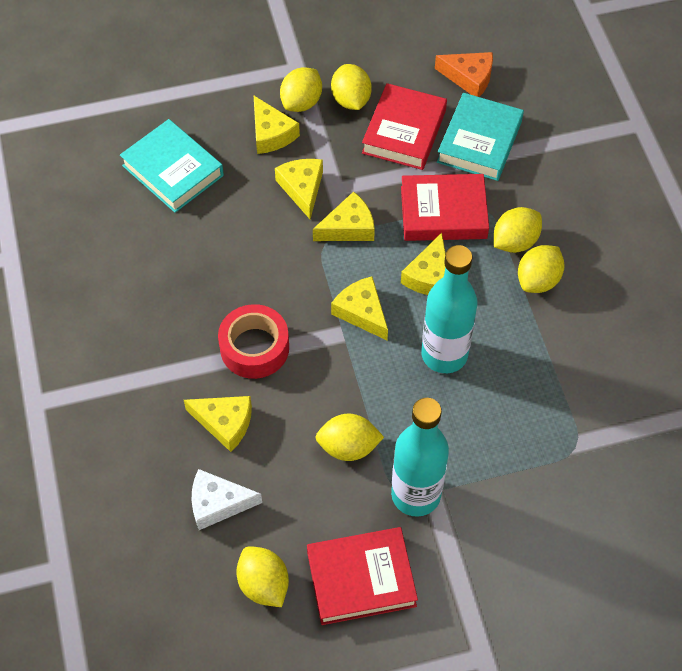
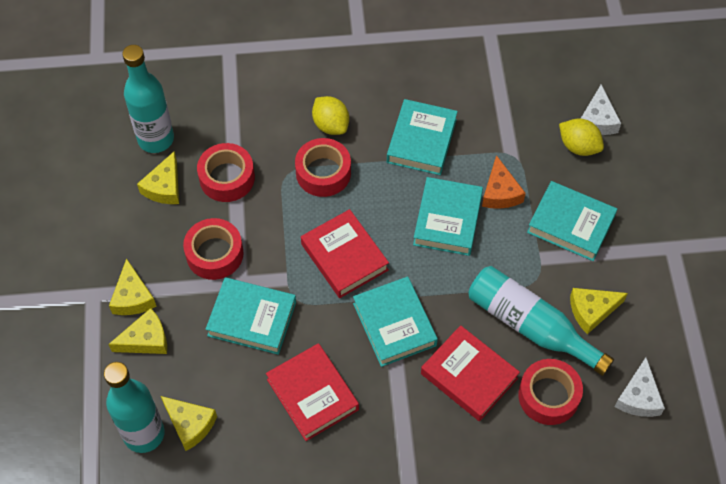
red tape: [218,304,289,379] = 1 -> [183,218,243,280] [197,143,255,202] [295,138,351,197] [518,359,583,425] = 4
turquoise book: [120,119,224,213] [437,93,524,181] = 2 -> [205,277,296,355] [353,277,438,367] [387,99,458,175] [413,177,483,256] [527,181,617,261] = 5
turquoise bottle: [391,398,449,517] [421,245,478,373] = 2 -> [104,362,165,453] [122,45,174,153] [468,266,614,376] = 3
white cheese: [191,469,262,530] = 1 -> [580,84,621,135] [615,357,665,417] = 2
yellow cheese: [184,396,252,452] [253,95,300,154] [275,159,323,219] [313,192,375,241] [331,276,388,340] [401,233,446,295] = 6 -> [108,308,167,354] [109,258,157,315] [137,151,179,204] [161,396,217,451] [570,288,628,334] = 5
yellow lemon: [236,546,289,607] [280,67,322,112] [315,413,384,461] [331,64,372,110] [494,207,542,253] [518,245,565,293] = 6 -> [312,96,349,135] [559,118,604,156] = 2

